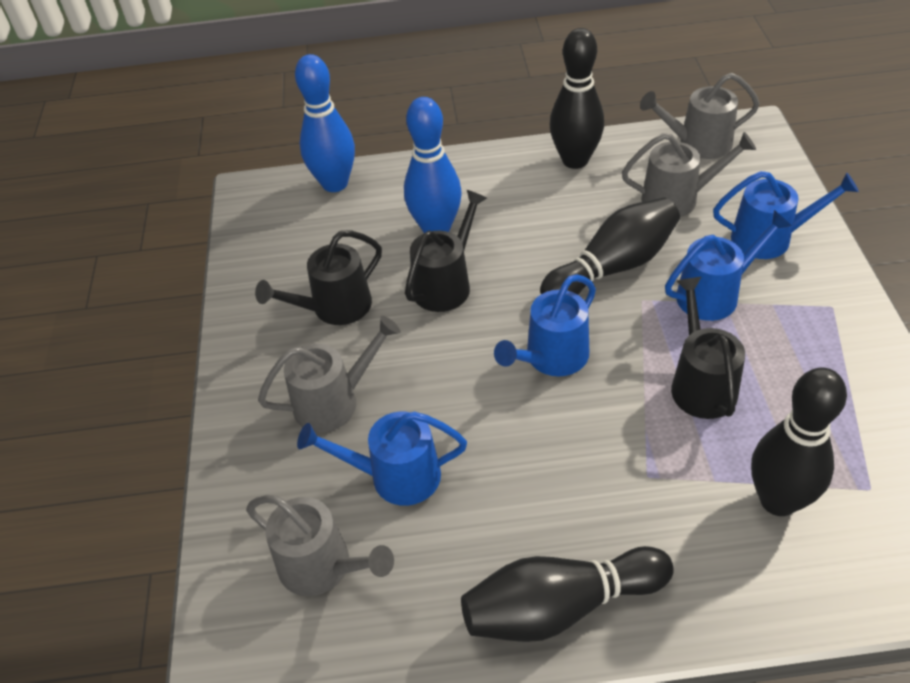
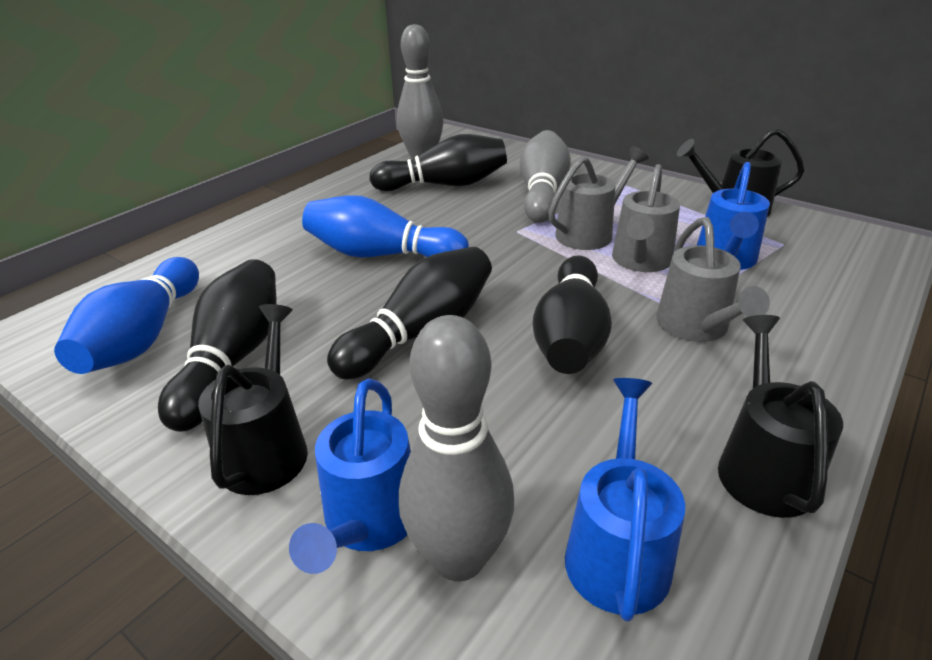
blue watering can: [297,412,467,506] [494,274,596,376] [665,210,792,321] [713,171,859,259] = 4 -> [289,379,411,574] [565,378,685,622] [697,162,770,270] = 3
grey bowling pin: none = 0 -> [397,24,443,160] [399,315,514,581] [520,130,571,223] = 3
grey watering can: [246,495,394,596] [258,316,400,432] [622,132,756,217] [640,73,760,159] = 4 -> [548,147,649,250] [612,164,680,272] [656,217,770,342] = 3

